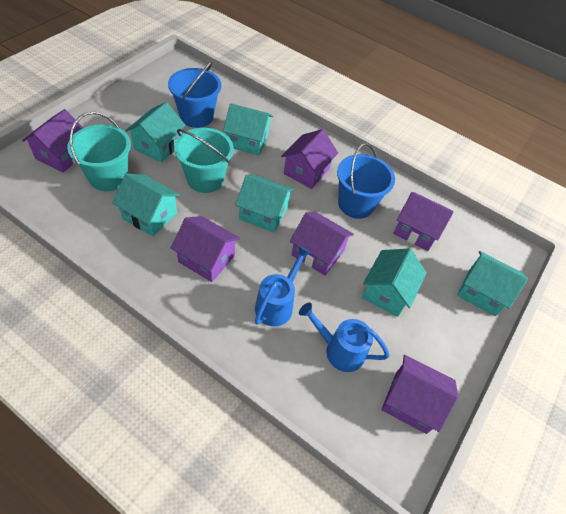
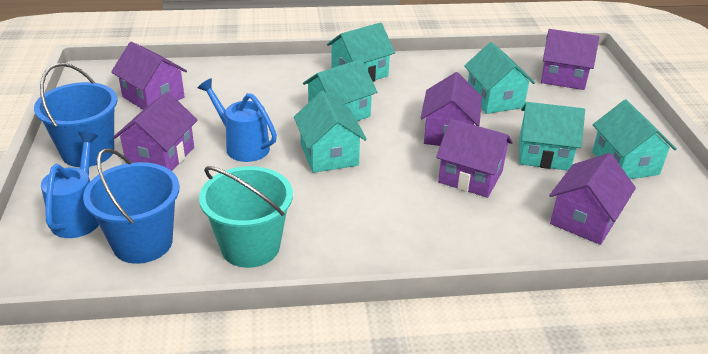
turquoise bucket: [67,112,131,191] [174,128,234,193] = 2 -> [199,166,293,268] = 1

